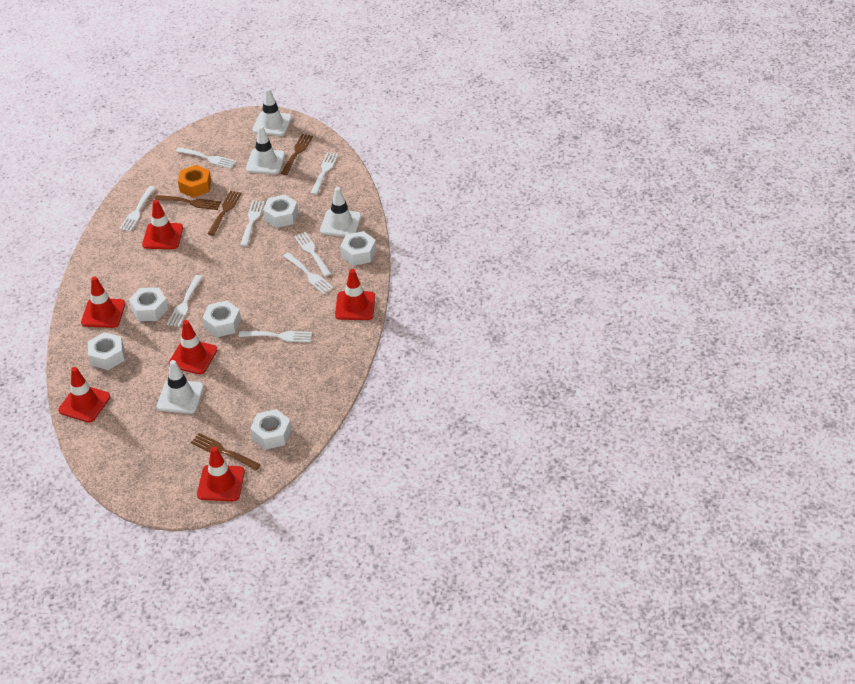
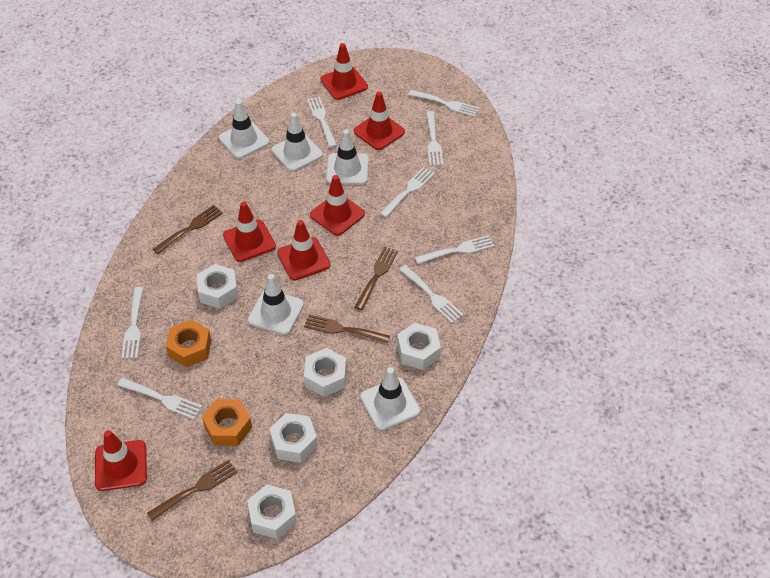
orange nut: [178,165,211,198] = 1 -> [166,320,211,367] [202,399,252,446] = 2
white nut: [88,332,125,370] [129,287,168,321] [202,300,241,337] [250,409,292,450] [263,194,298,228] [340,231,376,266] = 6 -> [197,264,238,309] [247,485,297,539] [269,413,318,463] [304,348,347,397] [397,323,441,370] = 5
white traffic cone: [157,360,204,414] [246,126,285,174] [253,88,292,136] [320,187,361,237] = 4 -> [219,100,269,159] [248,274,304,335] [272,113,323,172] [326,129,369,185] [360,367,420,430] = 5

